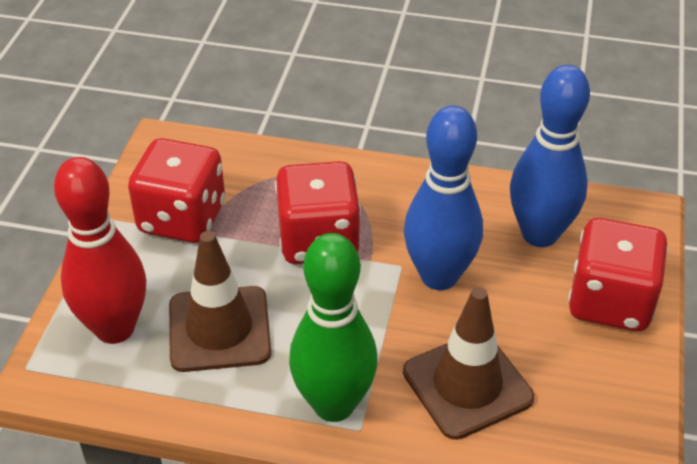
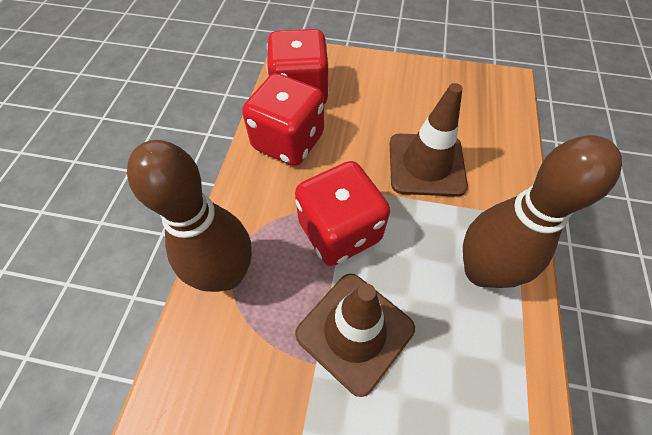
blue bowling pin: [404,106,483,290] [510,65,590,247] = 2 -> none = 0
brown bowling pin: none = 0 -> [127,140,252,292] [463,135,622,288] = 2
green bowling pin: [289,233,378,422] = 1 -> none = 0
red bowling pin: [54,157,146,344] = 1 -> none = 0

